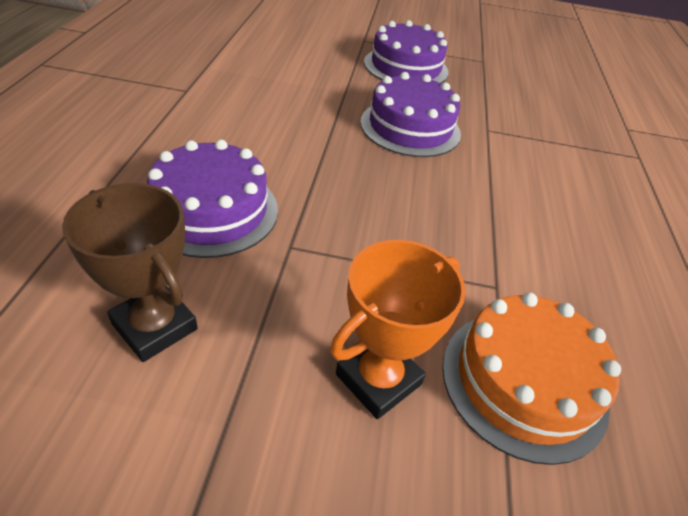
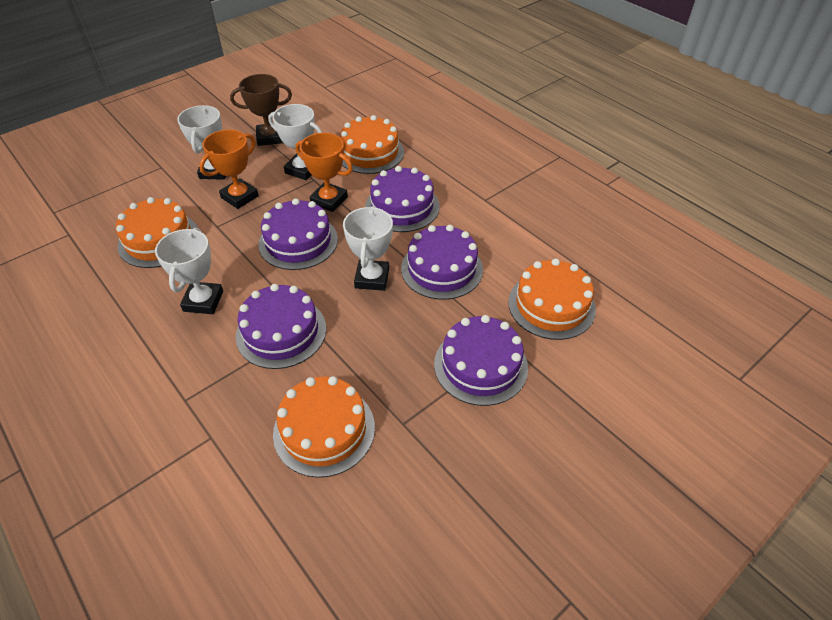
orange cake: [442,292,621,465] = 1 -> [116,197,198,268] [273,376,375,478] [340,115,404,174] [508,259,596,340] = 4
orange trophy: [330,240,466,419] = 1 -> [199,130,259,209] [296,133,353,212] = 2
purple cake: [147,139,278,258] [360,72,461,157] [364,20,449,84] = 3 -> [236,284,326,369] [258,198,338,270] [365,166,440,232] [401,225,483,300] [434,315,528,406] = 5
white trophy: none = 0 -> [155,228,223,314] [177,105,226,180] [268,104,322,180] [343,206,393,291] = 4

